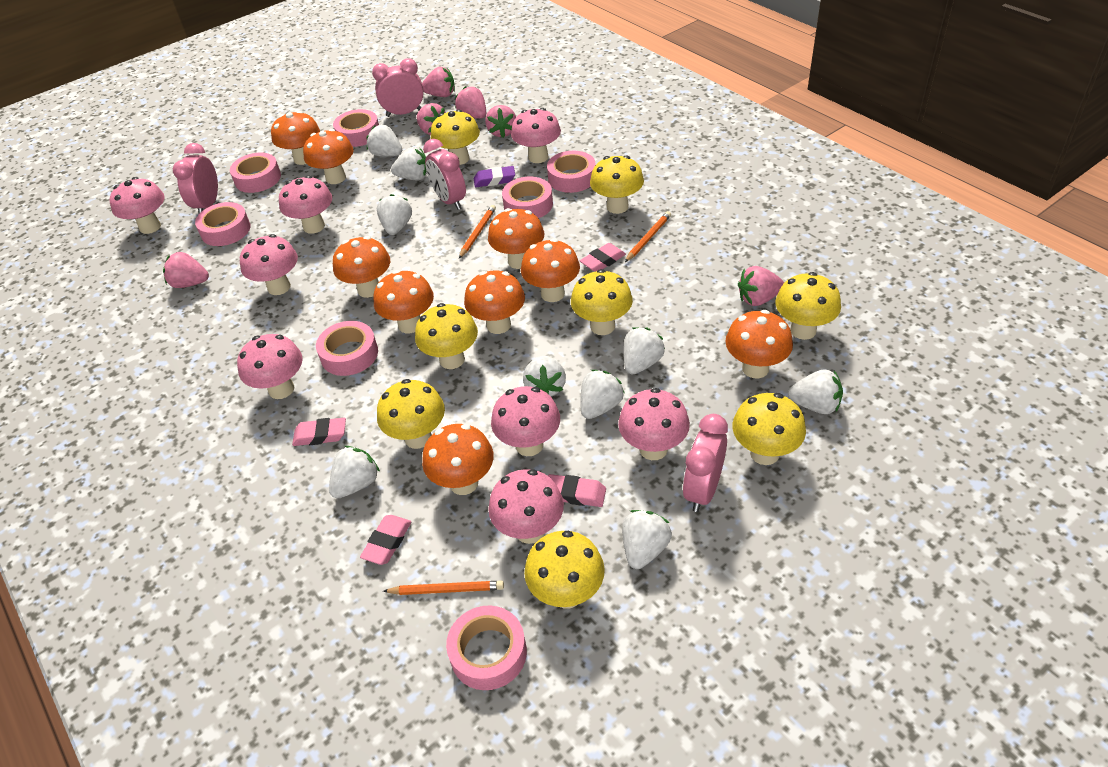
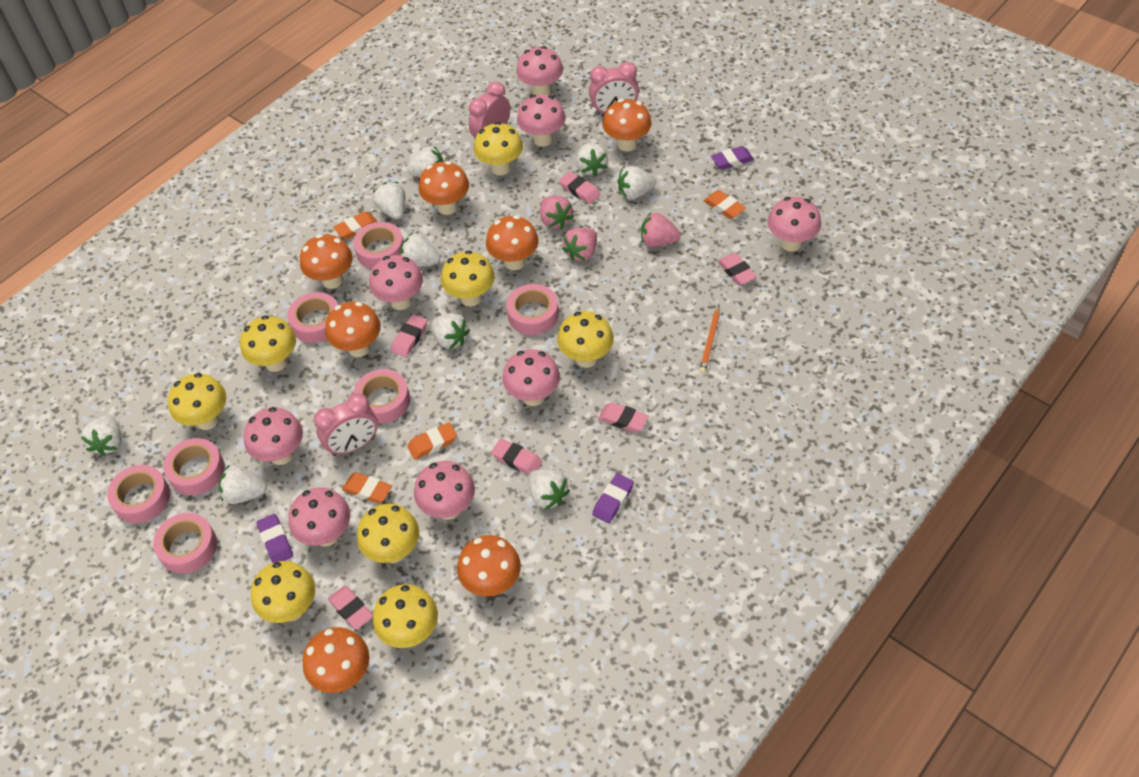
orange eraser: none = 0 -> [334,211,378,239] [342,472,392,503] [408,422,457,460] [704,190,746,219] = 4
orange mushroom: [271,111,320,165] [303,129,354,184] [333,236,390,298] [374,270,434,333] [422,424,494,495] [464,271,525,334] [488,208,544,269] [521,239,580,302] [725,310,793,378] = 9 -> [300,234,353,289] [303,627,369,693] [325,302,381,357] [419,161,469,215] [457,535,521,596] [486,215,538,270] [602,99,652,152] = 7
orange pencil: [383,581,504,595] [459,205,496,258] [625,211,671,262] = 3 -> [699,305,720,374] = 1
pink clock: [173,143,218,214] [372,58,424,117] [423,139,466,210] [683,414,728,512] = 4 -> [314,393,378,456] [469,82,510,138] [589,62,639,115] = 3
pink eraser: [292,418,346,446] [360,515,411,565] [548,474,606,507] [580,243,626,272] = 4 -> [328,586,373,630] [391,314,427,357] [491,438,542,475] [559,172,601,204] [598,402,649,432] [718,253,757,285] = 6
pink strawberry: [163,252,209,288] [417,103,446,135] [422,67,455,97] [455,86,486,119] [485,105,516,138] [738,266,784,306] = 6 -> [540,196,573,229] [562,228,597,261] [641,213,681,247] = 3
purple eraser: [474,166,515,187] = 1 -> [256,514,293,563] [592,473,634,523] [711,146,754,170] = 3

